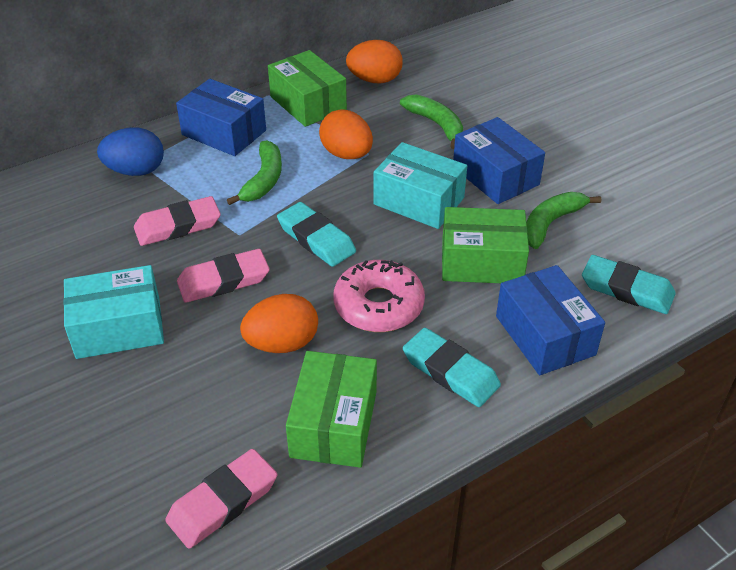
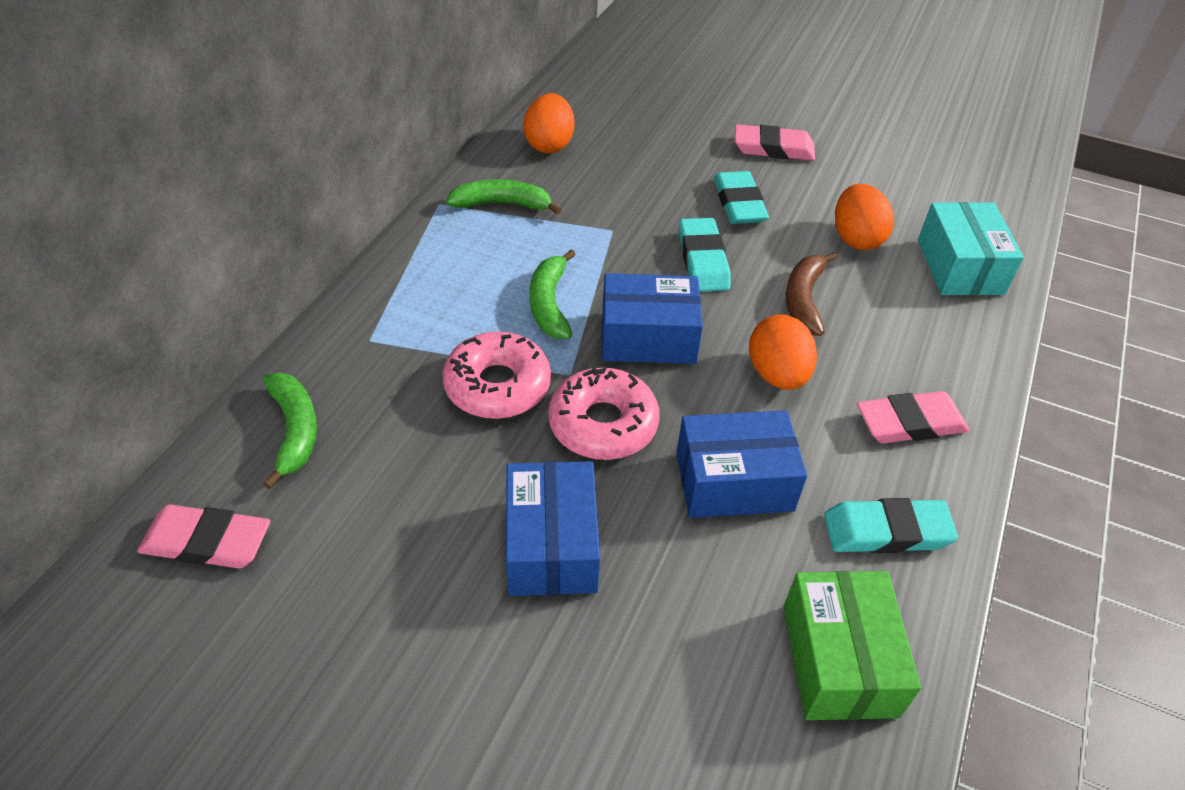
blue egg: [97,127,164,176] = 1 -> none = 0
brown banana: none = 0 -> [786,252,837,336] = 1
green box: [268,50,347,127] [286,351,377,468] [442,207,529,283] = 3 -> [784,571,921,720] = 1
pink donut: [333,260,425,332] = 1 -> [443,331,551,419] [548,365,660,460] = 2
turquoise box: [63,265,164,359] [373,142,467,229] = 2 -> [918,202,1024,295] = 1

